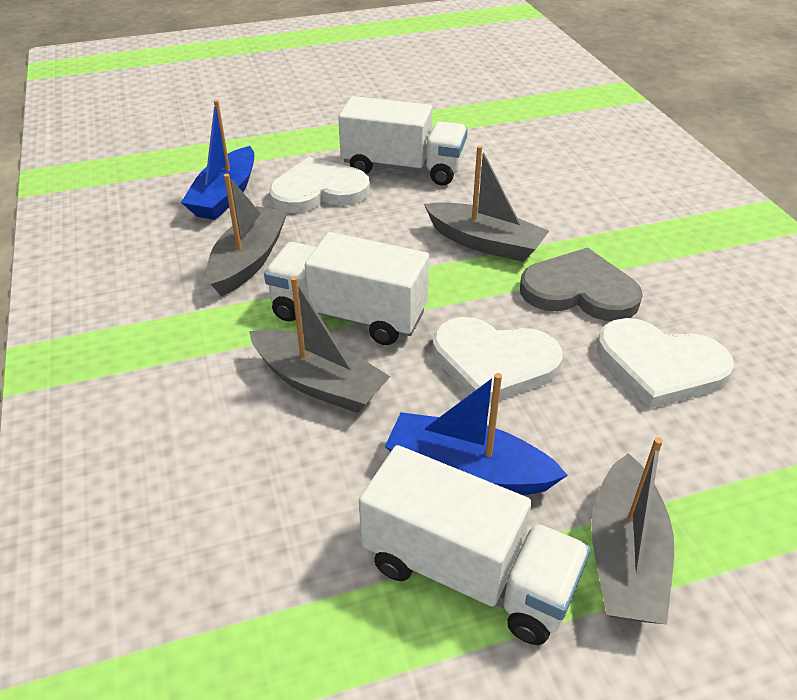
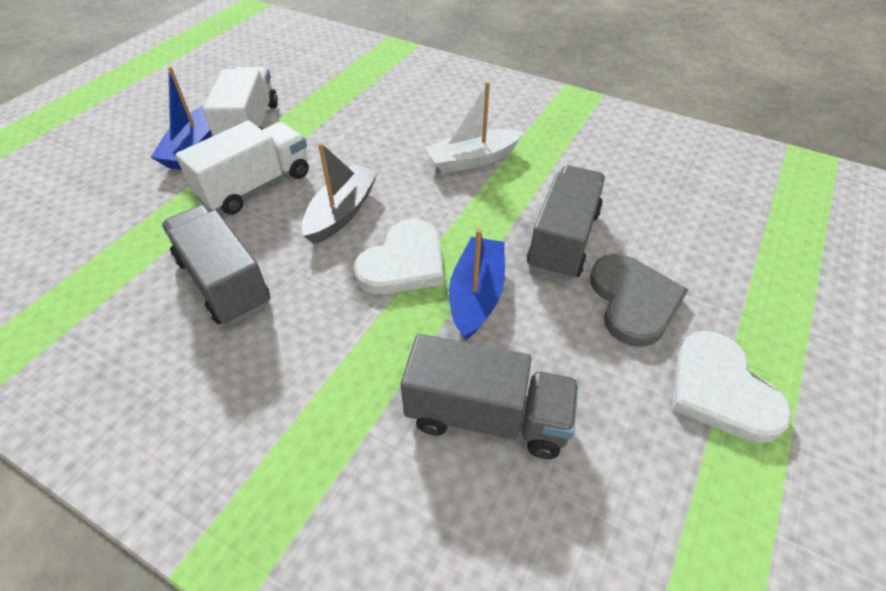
grey boat: [206,174,288,296] [249,276,390,413] [424,146,549,262] [591,437,674,624] = 4 -> [302,142,378,244] = 1
grey truck: none = 0 -> [161,205,270,325] [401,334,579,459] [527,165,605,280] = 3
white boat: none = 0 -> [425,82,524,173] = 1
white heart: [269,157,370,213] [432,317,563,404] [597,318,734,409] = 3 -> [353,219,443,294] [672,331,792,443] = 2
white truck: [264,232,429,345] [338,96,468,186] [359,445,590,645] = 3 -> [175,120,309,214] [203,67,278,136] = 2

